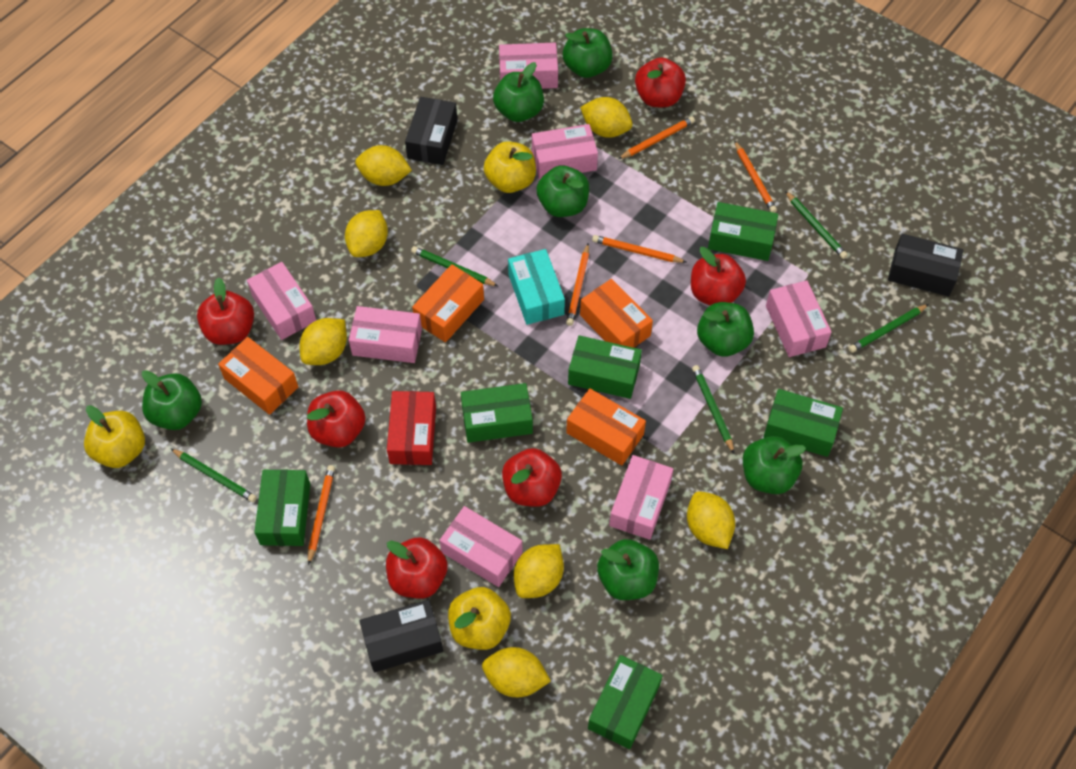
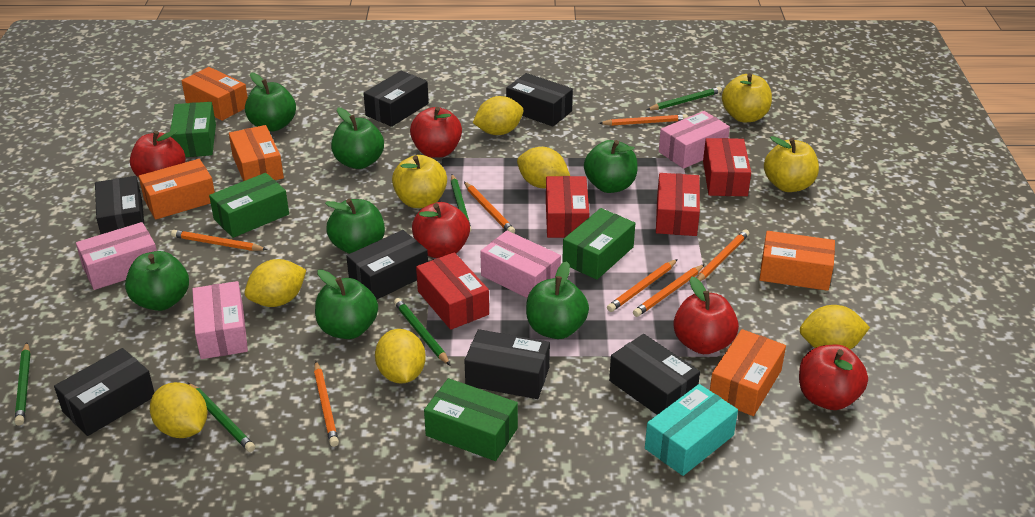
black box: [360,600,443,672] [405,97,458,165] [888,234,963,297] = 3 -> [54,348,155,436] [95,176,144,234] [346,230,428,300] [363,71,429,127] [464,329,550,399] [506,73,573,127] [609,334,700,415] = 7
green box: [254,469,310,546] [461,383,533,443] [568,335,642,399] [588,655,663,749] [708,202,778,261] [764,389,843,457] = 6 -> [170,102,216,157] [209,173,289,238] [424,378,518,461] [562,208,635,280] = 4
orange box: [218,337,298,415] [412,264,484,342] [566,388,646,466] [580,279,653,348] = 4 -> [139,159,215,220] [181,67,248,121] [229,125,284,181] [710,329,786,416] [759,231,835,291] = 5
orange pencil: [308,465,335,565] [566,243,589,326] [592,235,686,263] [618,116,695,159] [734,140,777,213] = 5 -> [171,230,267,251] [314,361,339,447] [464,182,515,233] [599,114,688,126] [607,259,678,312] [633,264,705,317] [697,229,749,281] = 7
pink box: [247,262,316,340] [349,306,422,363] [440,506,523,587] [499,43,558,89] [532,124,598,180] [609,455,673,540] [766,280,832,357] = 7 -> [76,222,157,290] [192,281,248,359] [480,231,561,298] [659,111,730,169] = 4
red apple: [197,277,254,345] [307,390,366,448] [386,537,448,599] [502,448,562,507] [635,57,686,107] [691,247,746,306] = 6 -> [130,130,185,178] [410,107,462,158] [412,202,470,258] [673,277,739,354] [799,345,868,410] = 5
red box: [387,391,436,465] = 1 -> [416,252,489,330] [546,176,589,238] [656,173,700,236] [703,138,751,196] = 4
yellow lemon: [299,318,347,365] [345,210,388,257] [355,145,412,186] [482,647,551,697] [514,544,564,598] [580,97,633,138] [687,491,735,549] = 7 -> [150,382,208,438] [244,259,306,307] [375,329,426,384] [473,96,524,135] [517,147,570,188] [800,305,870,349] = 6

